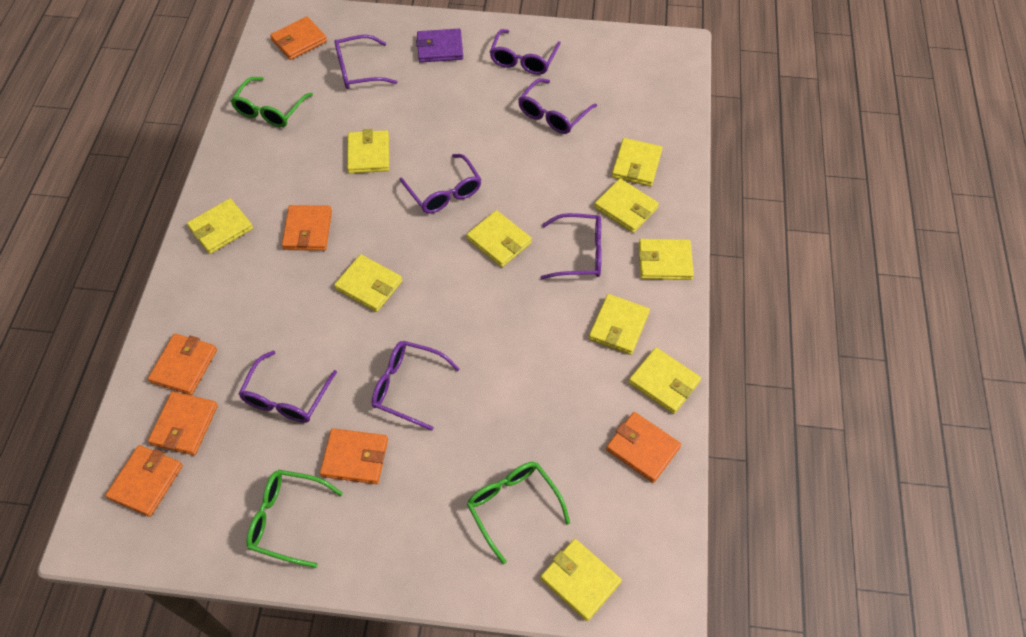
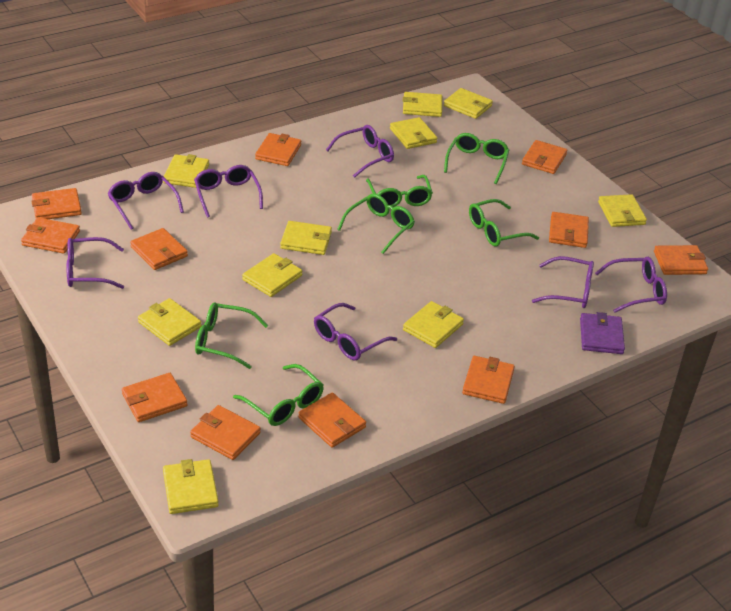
green glasses: [231,77,313,127] [246,470,343,568] [467,462,570,564] = 3 -> [195,302,268,369] [233,364,324,426] [337,194,415,254] [366,175,433,207] [444,133,509,184] [469,199,539,247] = 6
orange wallet: [105,445,183,517] [148,334,217,395] [148,391,218,455] [270,16,327,60] [282,205,332,251] [320,428,388,484] [606,412,681,483] = 7 -> [21,217,80,254] [31,188,82,219] [122,373,188,422] [130,228,188,270] [190,405,261,460] [255,133,301,166] [298,393,366,448] [462,356,515,404] [522,140,567,174] [549,212,589,248] [654,245,708,275] = 11

